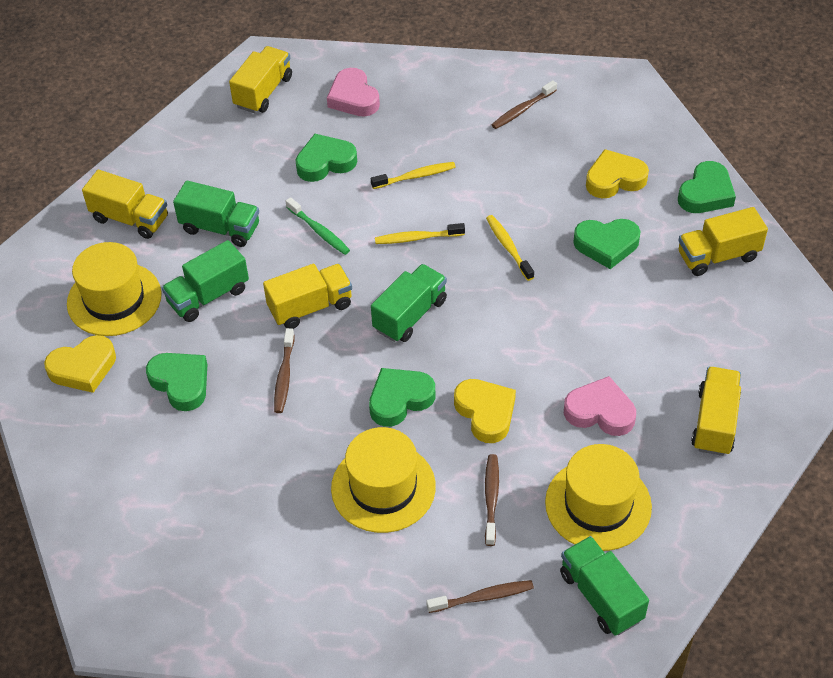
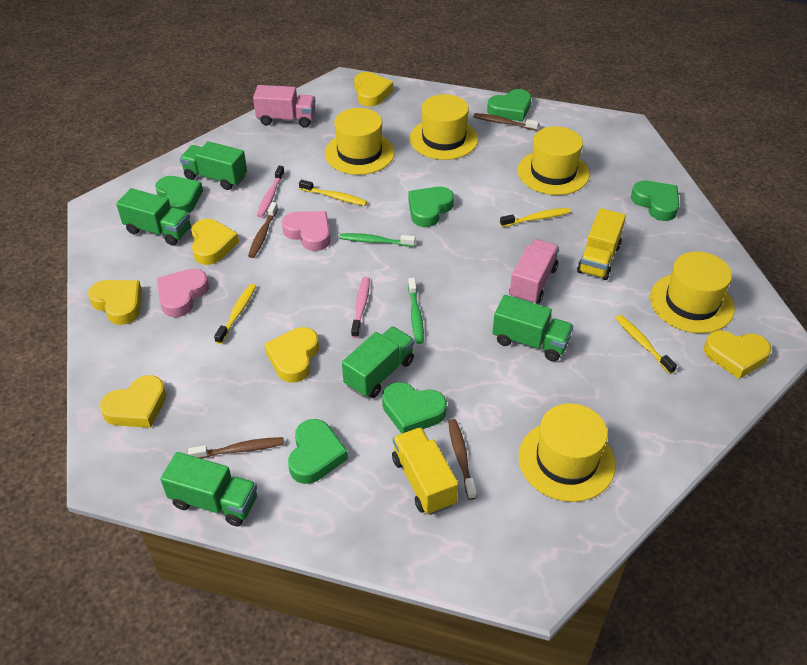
green heart: [146,353,207,411] [295,134,357,182] [369,368,435,427] [573,219,640,269] [678,161,736,213] = 5 -> [155,176,203,213] [288,419,348,484] [382,382,447,434] [409,187,454,227] [487,89,531,121] [631,181,679,221] = 6
green toothbrush: [286,197,350,255] = 1 -> [339,233,415,247] [408,278,424,344] = 2
green truck: [162,240,249,322] [173,180,259,247] [371,264,447,342] [560,536,649,636] = 4 -> [116,188,191,246] [160,452,257,526] [180,141,247,190] [342,326,414,398] [492,295,573,361] = 5
pink toothbrush: none = 0 -> [257,166,285,217] [351,277,370,338] = 2
pink truck: none = 0 -> [253,85,315,128] [509,239,559,304] = 2
yellow hat: [67,242,162,336] [331,427,436,533] [545,444,652,551] = 3 -> [325,108,395,175] [410,94,478,160] [518,126,590,195] [519,403,616,502] [650,251,735,333] = 5
yellow heart: [44,335,116,393] [454,379,516,443] [586,149,649,198] = 3 -> [88,280,142,325] [100,375,166,428] [191,219,239,265] [264,327,319,383] [354,72,393,106] [704,330,771,379] = 6
yellow toothbrush: [371,162,456,189] [375,223,465,244] [486,215,534,281] = 3 -> [214,284,256,344] [299,180,367,206] [500,208,571,227] [616,315,677,374] = 4
yellow truck: [82,170,168,239] [229,46,292,113] [263,264,352,329] [678,207,768,276] [691,367,741,456] = 5 -> [392,427,458,515] [577,208,626,280] = 2

